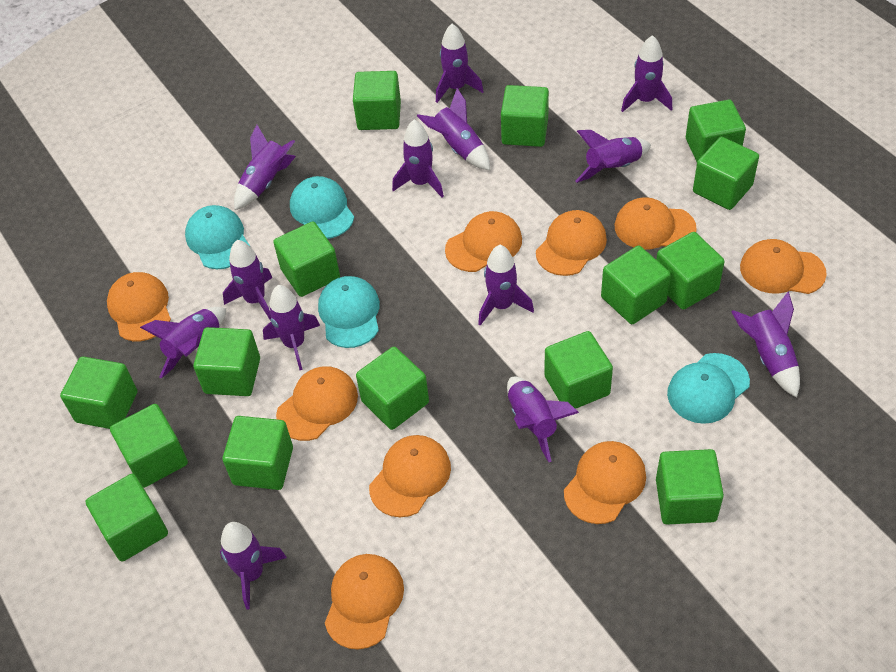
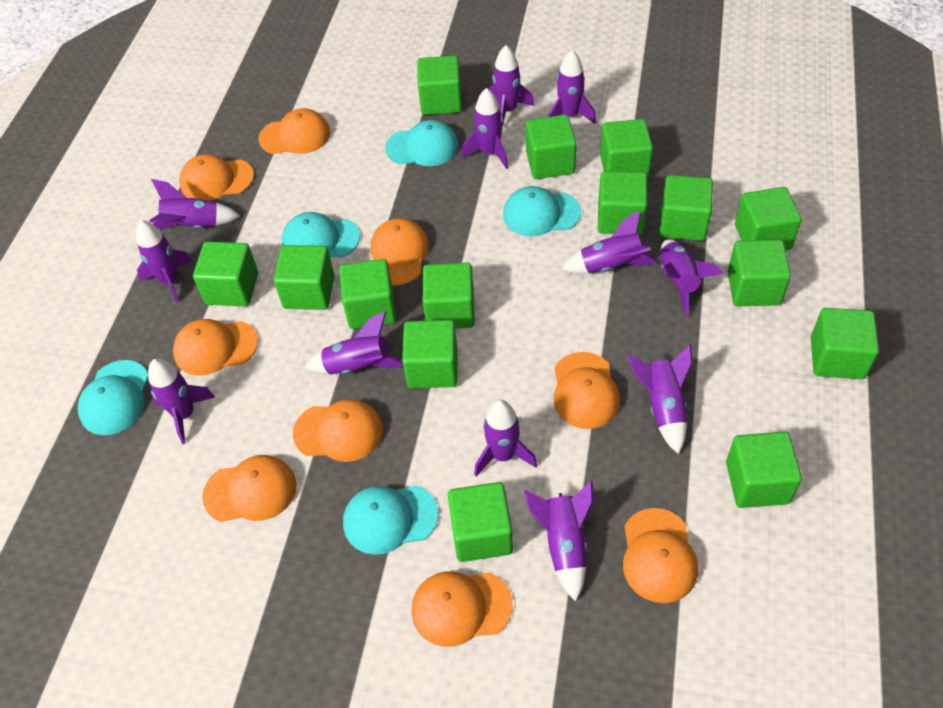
purple rocket: [140,307,226,378] [220,522,287,610] [223,240,272,321] [234,125,296,210] [263,285,320,370] [392,120,444,197] [417,88,490,170] [436,24,484,103] [478,245,534,326] [507,376,579,462] [576,130,651,183] [621,35,672,112] [731,292,800,398] = 13 -> [136,220,193,303] [148,359,215,444] [149,179,240,229] [304,312,403,374] [461,88,509,169] [474,400,537,476] [489,45,534,127] [524,481,593,602] [548,50,596,124] [561,210,658,274] [628,345,693,454] [660,239,724,316] = 12
turquoise cap: [185,205,250,269] [290,176,354,239] [318,276,380,348] [667,353,750,424] = 4 -> [78,360,148,435] [282,212,360,257] [343,485,438,555] [385,120,459,166] [503,186,581,236] = 5

